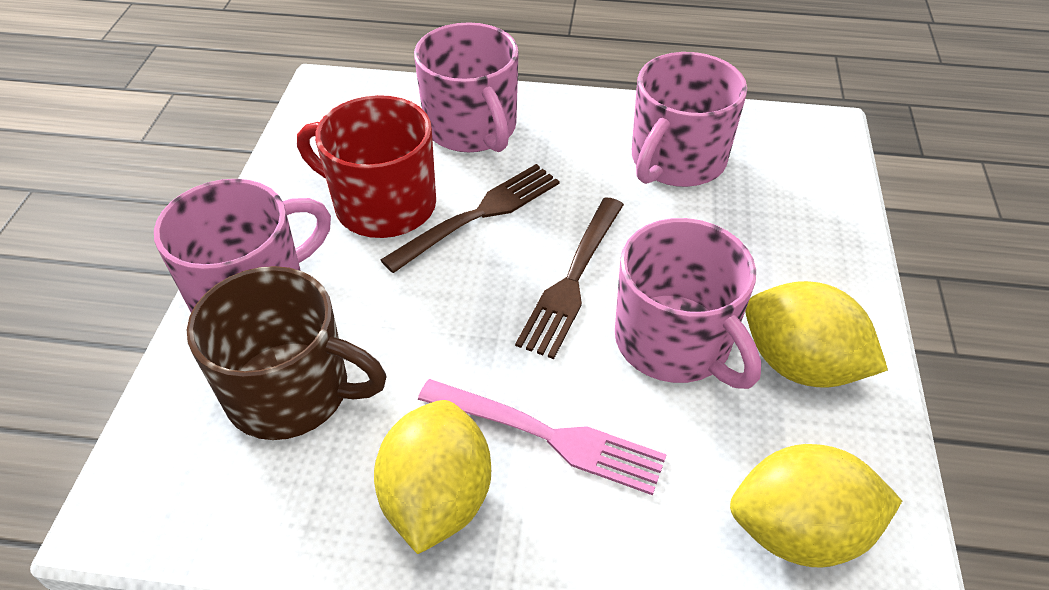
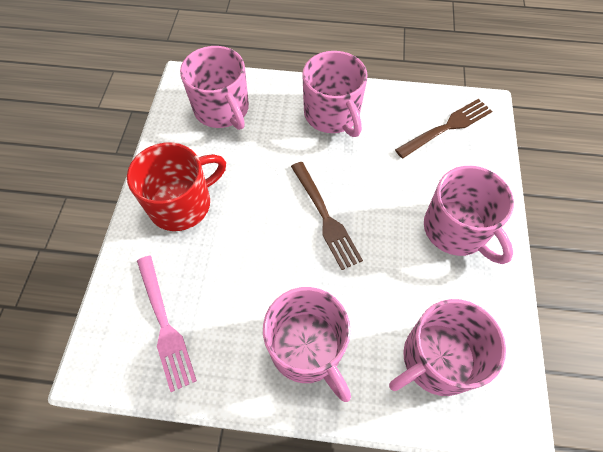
brown mug: [187,266,387,440] = 1 -> none = 0
pink mug: [154,179,331,313] [414,22,519,152] [615,218,761,389] [632,52,747,187] = 4 -> [180,46,249,130] [263,287,351,402] [302,51,368,137] [389,299,506,396] [424,166,514,264] = 5
yellow lemon: [374,400,491,554] [730,444,902,568] [745,281,888,388] = 3 -> none = 0

